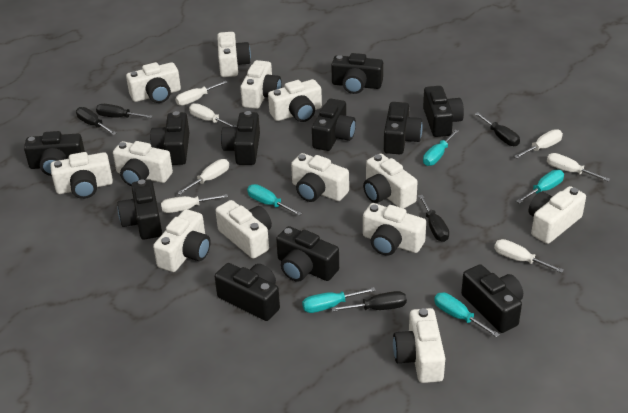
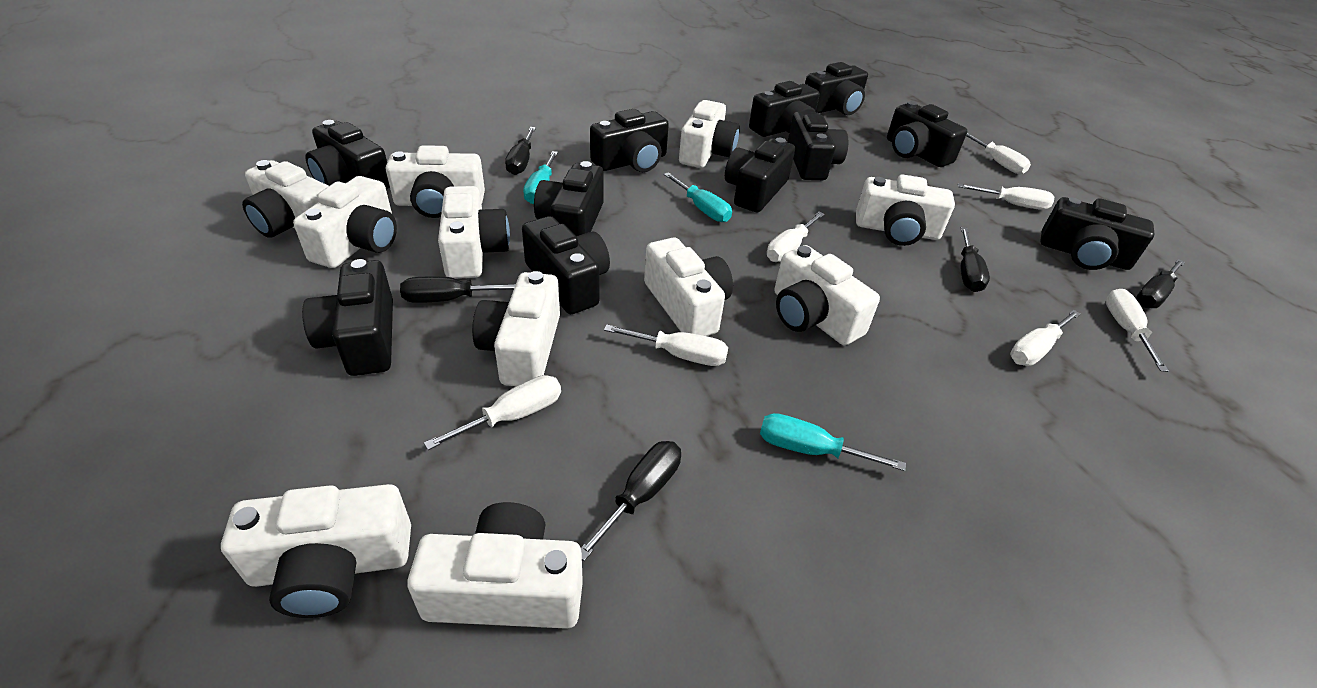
turquoise screwdriver: [247,184,302,216] [302,287,376,313] [423,130,458,166] [434,292,500,337] [516,170,564,204] = 5 -> [523,151,558,204] [664,172,732,222] [760,413,906,471] = 3
white camera: [50,152,113,199] [113,141,173,186] [126,62,181,103] [153,209,211,272] [216,200,272,259] [217,32,251,77] [240,60,282,109] [268,79,322,122] [291,153,349,202] [363,154,417,209] [363,203,426,256] [393,308,445,383] [528,186,586,244] = 13 -> [221,484,411,618] [242,160,329,238] [293,176,397,268] [386,145,485,218] [407,502,583,629] [438,186,510,279] [472,271,560,386] [644,237,733,336] [679,100,740,168] [774,245,880,345] [856,174,955,246] = 11

